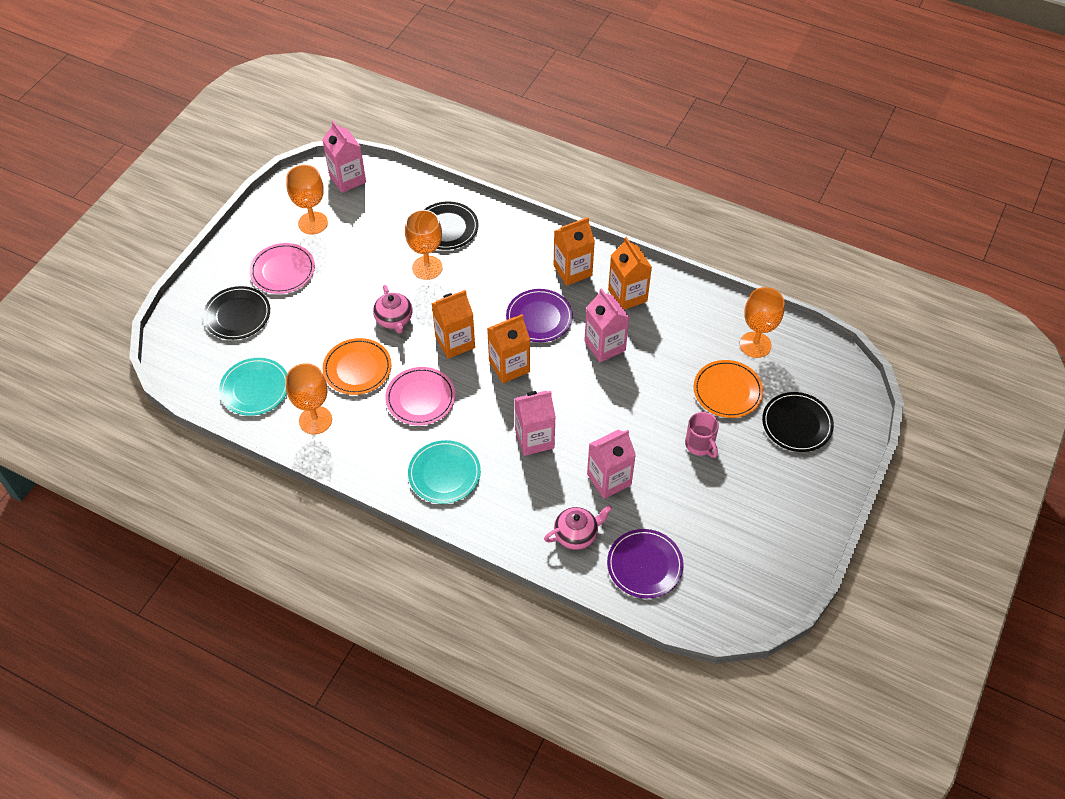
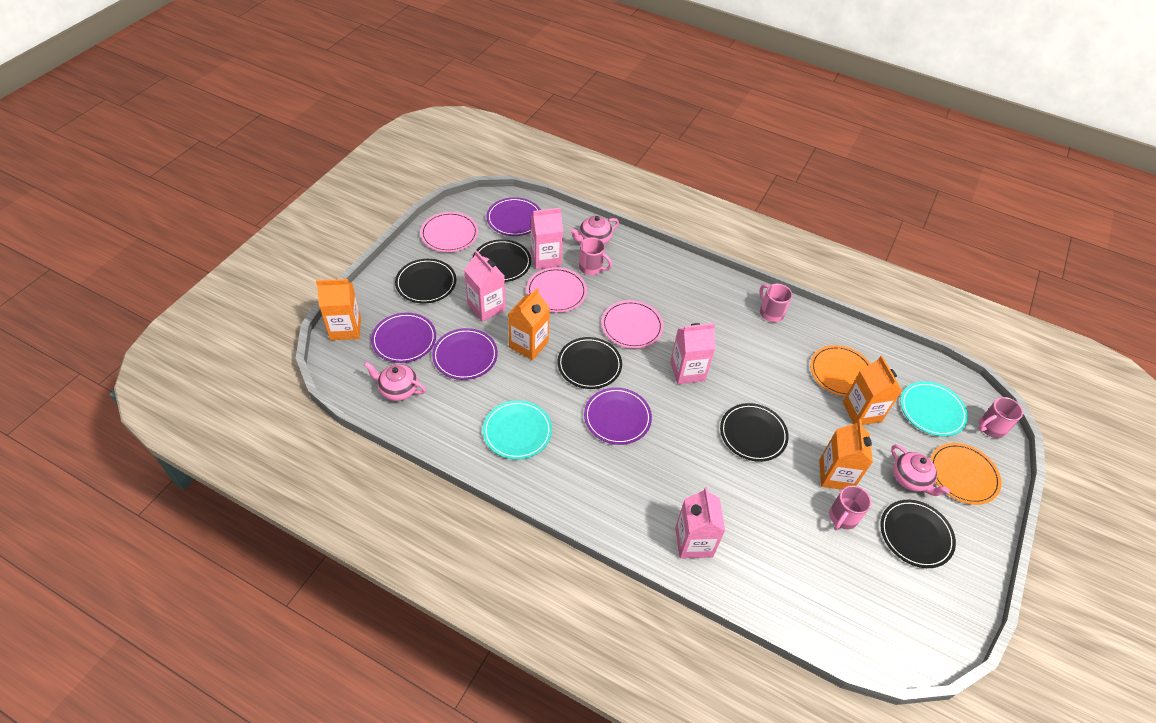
black plate: [203,286,270,340] [424,202,478,250] [762,392,834,452] = 3 -> [395,259,456,303] [473,239,531,282] [557,337,622,389] [720,403,789,462] [880,500,956,568] = 5
orange goblet: [286,165,328,235] [286,363,332,434] [405,210,443,280] [740,287,785,358] = 4 -> none = 0
pink mug: [685,412,719,458] = 1 -> [579,237,612,275] [759,284,792,322] [829,485,871,530] [978,397,1023,438] = 4
pink plate: [250,243,315,294] [385,367,455,425] = 2 -> [420,212,478,252] [526,267,587,313] [601,300,664,349] = 3
pink teapot: [373,285,413,333] [544,505,612,550] = 2 -> [364,362,426,401] [570,216,619,244] [891,445,950,496] = 3
purple plate: [506,289,573,342] [607,529,684,598] = 2 -> [371,313,436,363] [432,328,498,380] [486,197,541,236] [584,387,652,445] = 4

